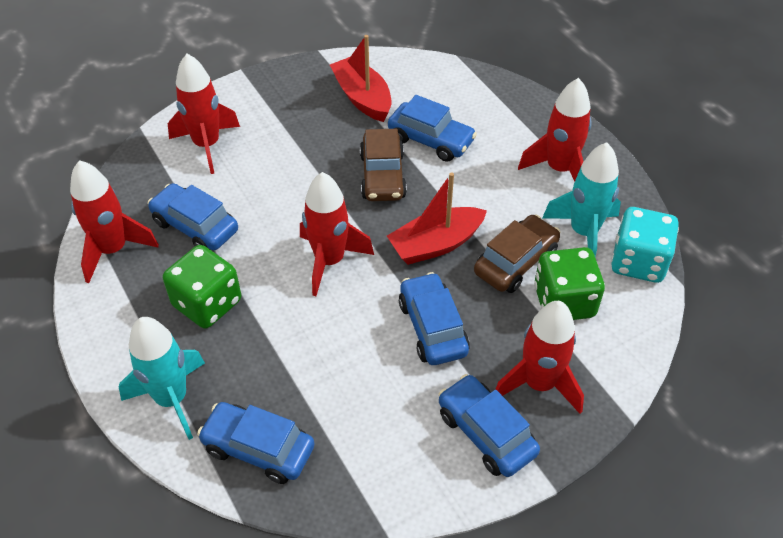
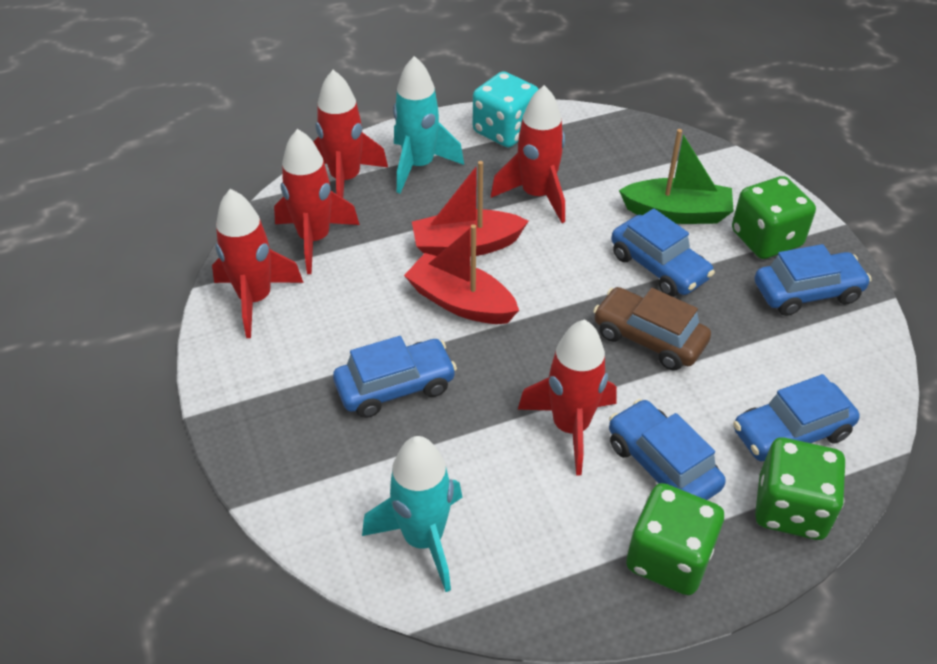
brown car: [360,129,407,201] [474,214,561,293] = 2 -> [593,287,711,370] = 1
green boat: none = 0 -> [619,129,734,224] = 1
green dice: [163,245,241,329] [534,247,605,320] = 2 -> [626,483,724,595] [732,176,816,259] [755,438,846,540] = 3

